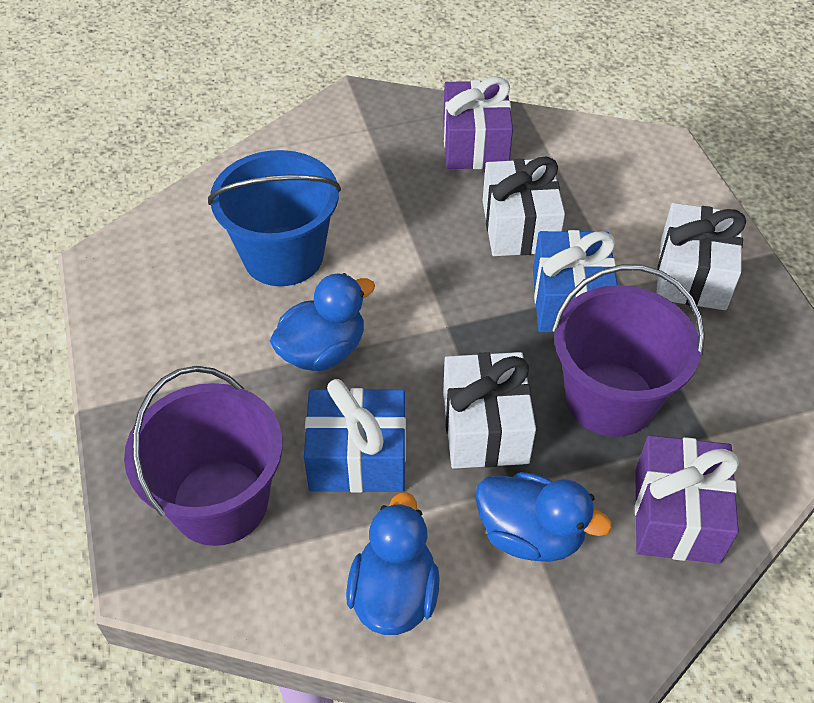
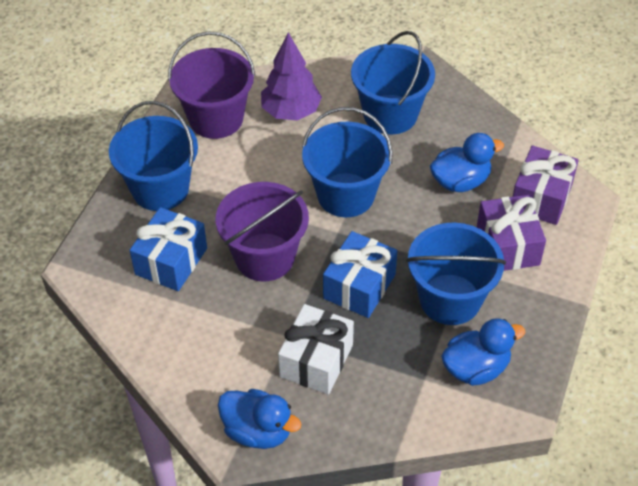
blue bucket: [208,150,341,286] = 1 -> [109,101,198,211] [302,107,393,217] [351,31,435,134] [406,222,506,325] = 4
purple tree: none = 0 -> [261,32,322,120] = 1
white gift: [443,352,536,469] [483,157,565,256] [656,203,746,310] = 3 -> [278,304,354,395] = 1

